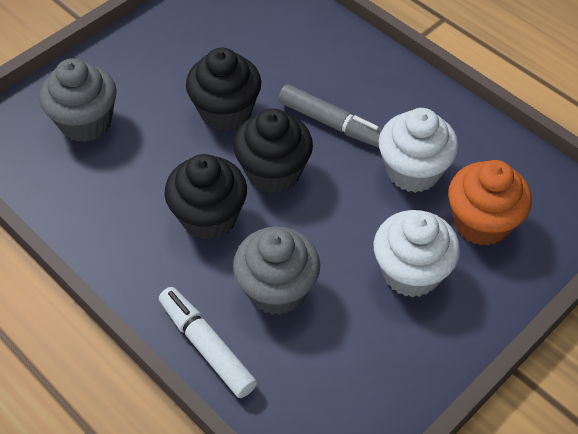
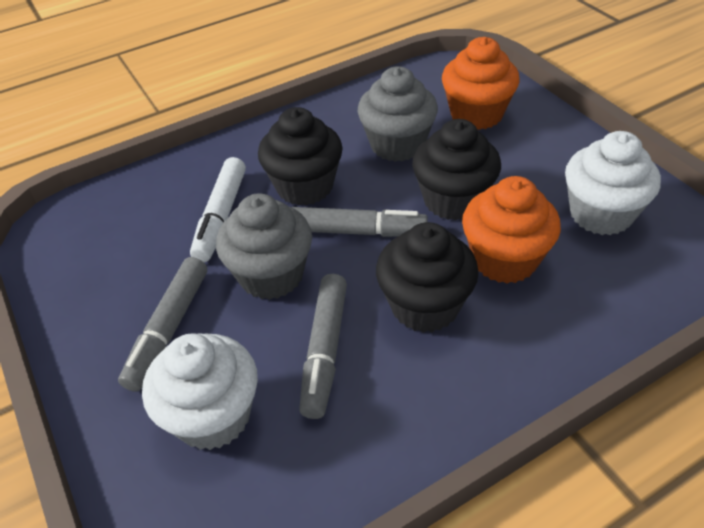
grey marker: [278,84,382,148] = 1 -> [118,257,207,392] [292,207,428,237] [299,274,347,419] = 3
orange cupcake: [448,160,532,246] = 1 -> [442,37,520,130] [462,176,561,284] = 2

